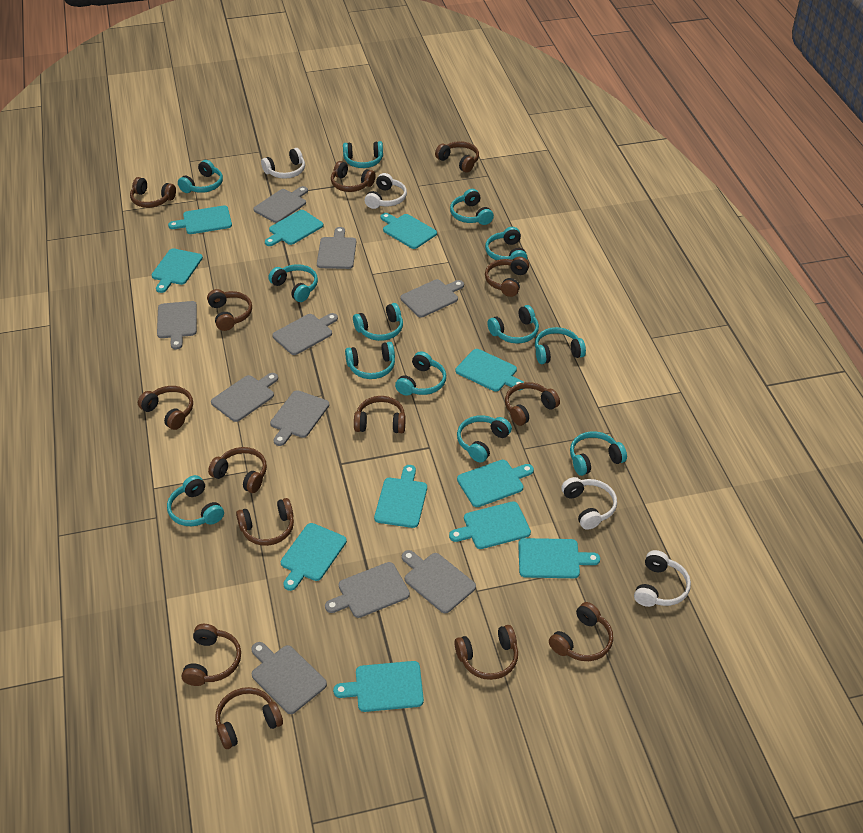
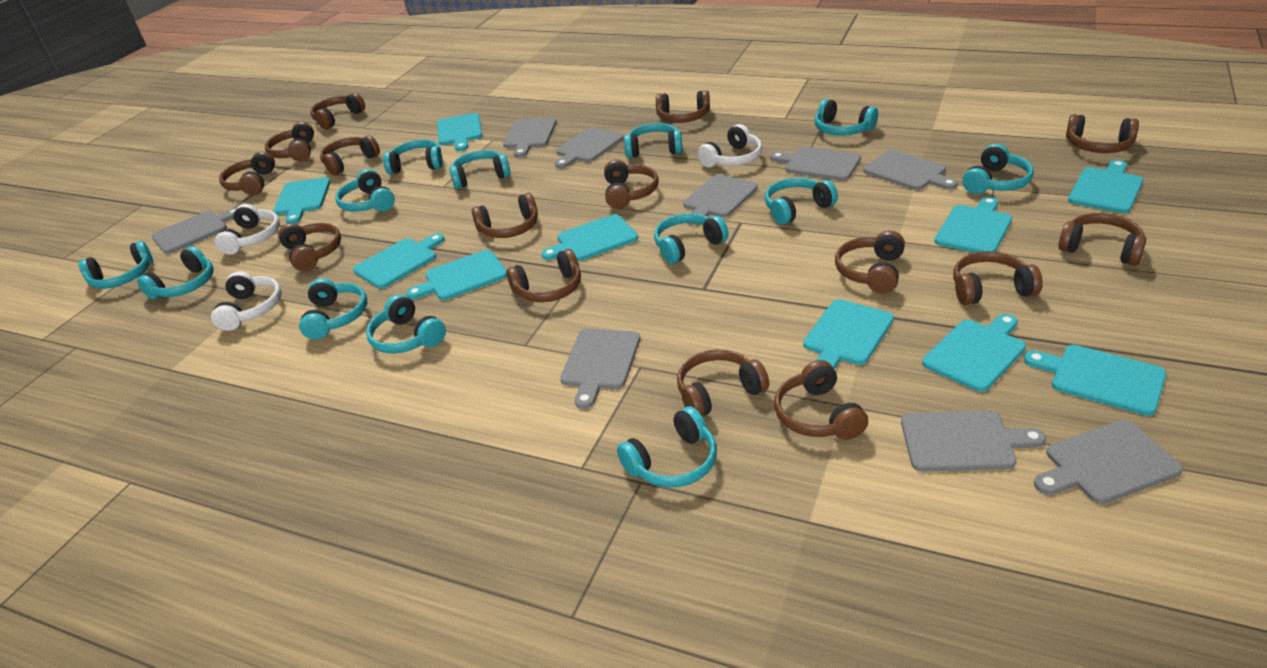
brown headphones: [130,177,176,208] [138,386,193,430] [182,624,241,686] [207,289,252,331] [208,447,267,493] [215,687,283,749] [236,498,294,546] [331,161,375,192] [354,396,405,433] [435,141,479,173] [455,625,518,680] [485,257,529,297] [505,382,560,426] [549,602,613,661] = 14 -> [219,152,275,195] [265,122,314,161] [278,223,341,271] [310,93,365,129] [320,135,380,175] [472,193,538,238] [507,249,581,302] [604,160,659,209] [656,90,710,123] [677,349,769,416] [774,360,868,440] [835,231,905,294] [953,251,1043,305] [1058,213,1146,266] [1066,114,1139,153] = 15
grey cutting board: [157,301,197,349] [211,373,278,422] [251,642,327,714] [253,186,308,223] [270,390,329,446] [272,313,338,355] [317,227,356,269] [325,562,410,618] [400,279,464,318] [402,550,476,613] = 10 -> [152,208,237,254] [503,118,557,158] [555,127,624,169] [560,329,640,409] [683,174,758,225] [770,146,861,181] [863,150,958,190] [901,410,1046,472] [1034,420,1183,504] = 9
turquoise cutting board: [152,248,203,293] [168,205,232,234] [265,210,323,246] [281,523,347,591] [333,661,424,712] [374,465,427,528] [380,213,437,249] [449,501,531,549] [456,349,524,391] [457,460,534,507] [518,538,600,578] = 11 -> [273,177,331,224] [353,233,445,289] [406,250,507,300] [437,113,482,151] [541,214,638,261] [803,299,894,369] [922,314,1026,392] [934,197,1012,253] [1024,345,1166,416] [1068,160,1143,213] = 10
white headphones: [261,148,305,179] [365,173,407,209] [561,477,617,530] [634,550,691,607] = 4 -> [211,271,282,331] [215,204,280,255] [698,124,762,167] = 3

